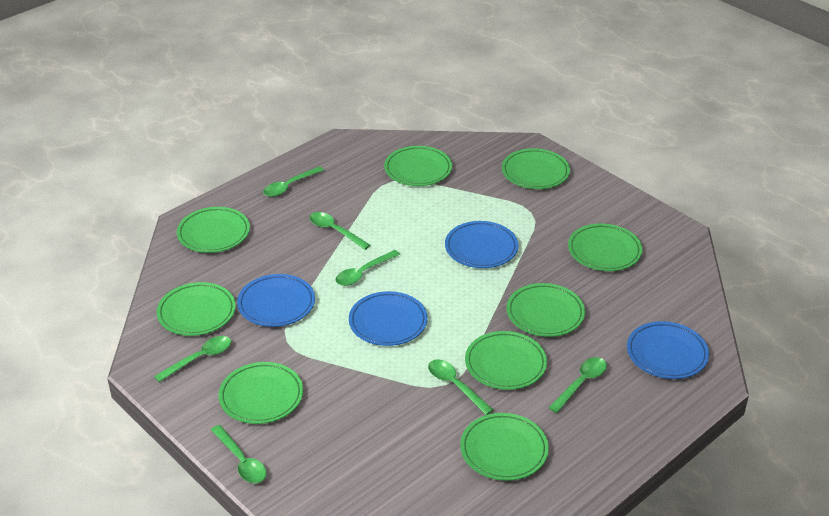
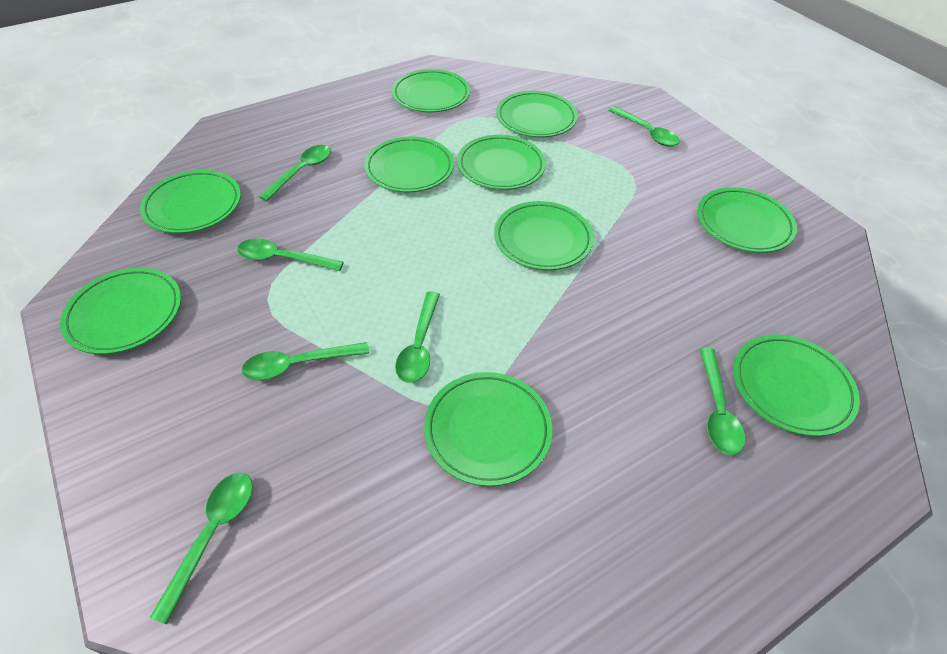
blue plate: [237,274,315,327] [349,291,428,346] [445,221,519,268] [627,321,709,379] = 4 -> none = 0
green plate: [157,282,236,336] [177,207,250,253] [219,362,303,424] [384,146,452,186] [460,413,549,481] [465,331,547,390] [502,148,570,189] [507,283,585,337] [568,224,642,271] = 9 -> [60,268,181,354] [140,170,241,234] [364,137,454,193] [392,69,470,112] [424,372,552,486] [457,135,546,190] [494,201,594,270] [496,91,578,138] [697,187,797,253] [733,334,860,436] = 10

